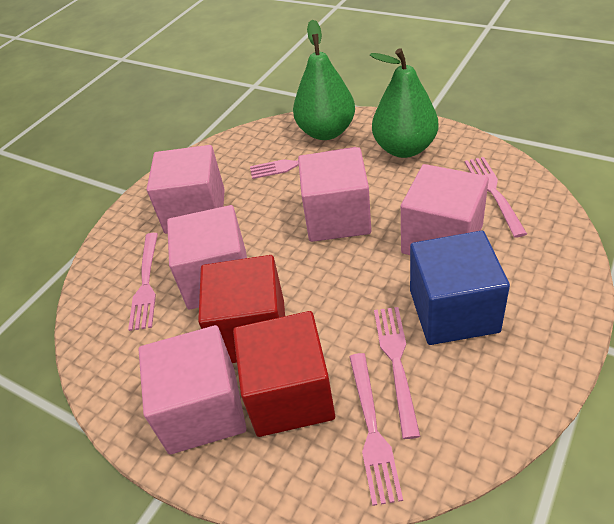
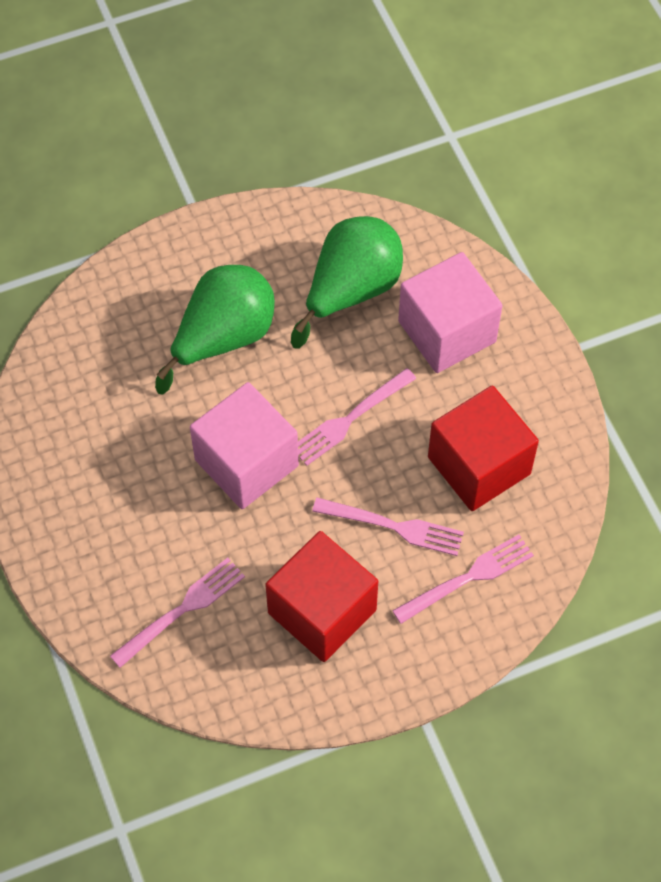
blue cube: [410,231,510,345] = 1 -> none = 0
pink cube: [139,325,247,454] [147,145,225,234] [167,205,247,309] [298,147,371,242] [401,164,489,255] = 5 -> [190,382,299,509] [398,252,502,373] = 2
pink fork: [128,233,158,331] [250,147,356,179] [349,353,403,506] [374,307,421,439] [465,157,527,237] = 5 -> [110,558,245,668] [298,368,416,466] [312,498,464,556] [392,535,534,624] = 4

